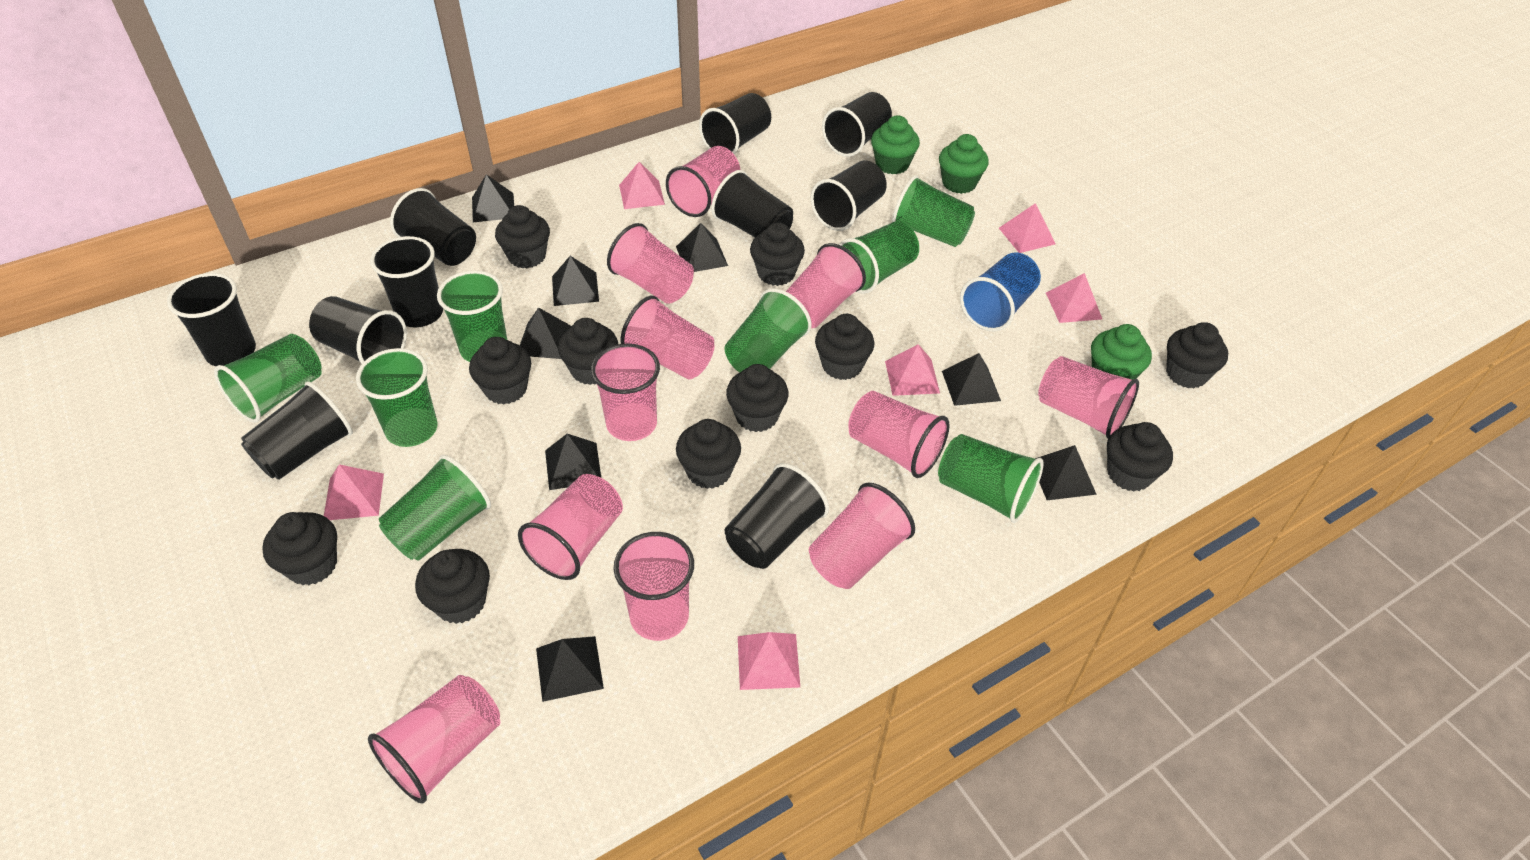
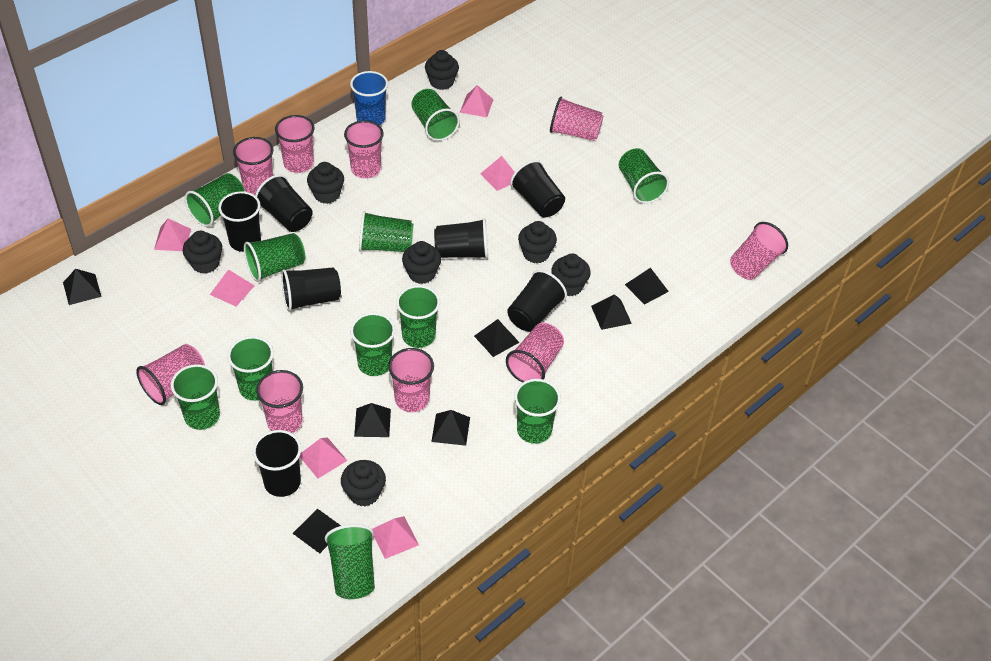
black cup: [167,273,256,366] [241,382,353,480] [309,296,407,364] [370,236,443,327] [390,188,476,266] [699,93,771,154] [711,170,793,237] [724,463,829,569] [811,160,887,231] [822,92,892,157] = 10 -> [218,191,261,252] [253,430,301,497] [255,175,313,232] [281,267,341,311] [434,218,488,259] [507,270,567,331] [510,160,565,218] = 7
black cupcake: [262,512,337,585] [415,549,490,624] [469,337,531,405] [495,205,550,268] [558,318,618,385] [676,419,741,489] [726,364,788,432] [750,222,805,286] [815,314,875,380] [1107,422,1173,491] [1166,322,1228,389] = 11 -> [183,231,222,274] [307,162,344,204] [341,460,386,506] [402,241,441,284] [425,50,459,90] [518,221,557,264] [551,254,591,296] = 7
black pyramid: [472,174,514,222] [520,307,571,359] [536,636,604,702] [545,434,601,490] [552,256,599,306] [676,223,728,272] [942,353,1001,406] [1035,445,1097,500] = 8 -> [63,269,102,305] [292,509,341,553] [354,403,391,437] [431,410,470,446] [474,319,520,357] [591,294,632,330] [625,268,669,305] = 7
green cup: [214,334,322,423] [356,348,438,447] [379,455,491,561] [437,270,507,362] [724,288,811,372] [839,221,919,294] [892,175,975,247] [938,434,1044,523] = 8 -> [171,364,220,430] [185,173,245,227] [227,336,274,401] [244,233,305,282] [325,524,375,599] [350,313,395,376] [359,211,414,252] [396,285,440,348] [411,89,460,141] [514,379,561,444] [619,148,669,204] = 11
green cupcake: [871,115,920,174] [939,134,989,194] [1091,324,1152,380] = 3 -> none = 0
pink cup: [368,675,500,803] [518,474,623,580] [591,344,660,441] [607,223,694,304] [614,532,694,641] [621,296,715,379] [666,146,740,217] [786,243,866,328] [809,482,915,589] [848,391,950,478] [1038,356,1139,439] = 11 -> [136,344,205,405] [233,137,273,195] [256,370,303,433] [275,115,314,173] [344,120,384,178] [388,348,434,412] [506,323,564,383] [550,97,603,141] [730,222,788,280] = 9

